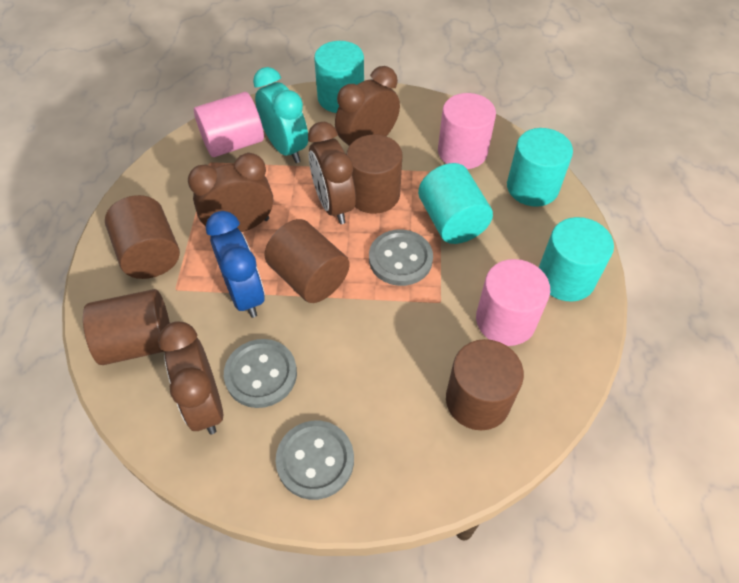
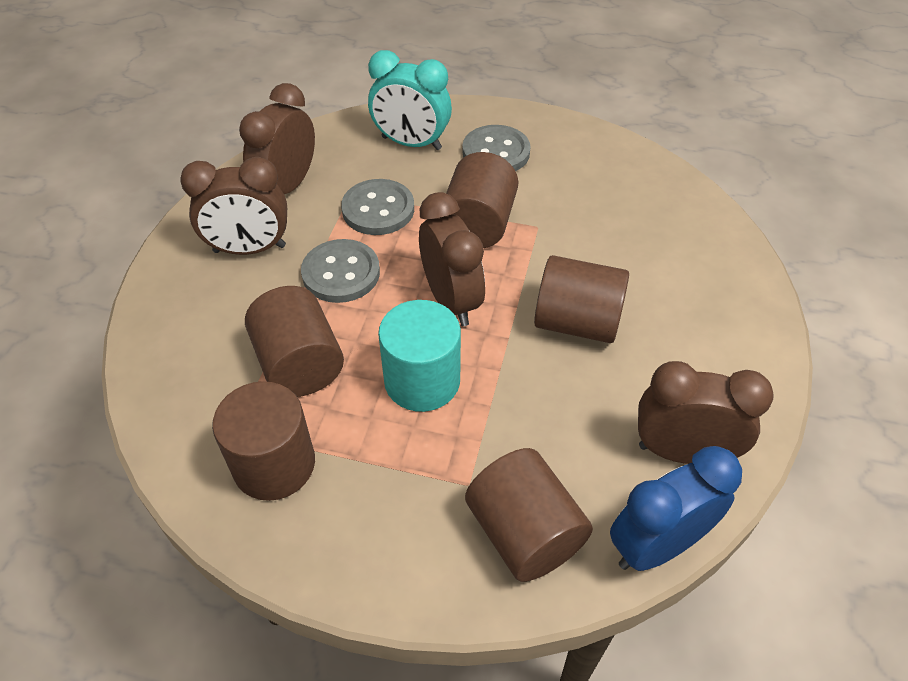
pink cylinder: [194,92,264,157] [438,93,496,169] [476,259,550,346] = 3 -> none = 0
turquoise cylinder: [314,41,364,113] [418,163,493,244] [507,128,573,207] [539,217,614,302] = 4 -> [378,300,461,412] = 1

